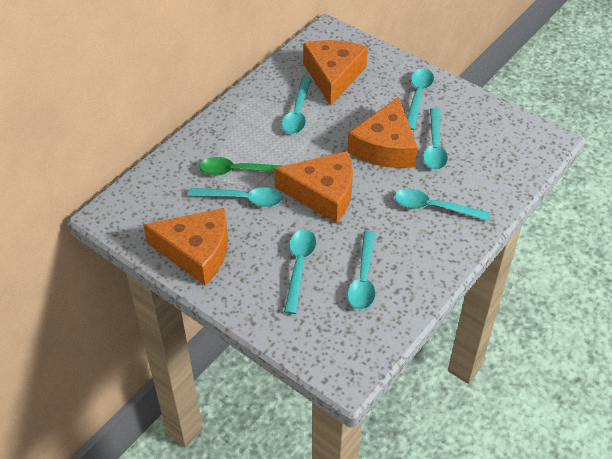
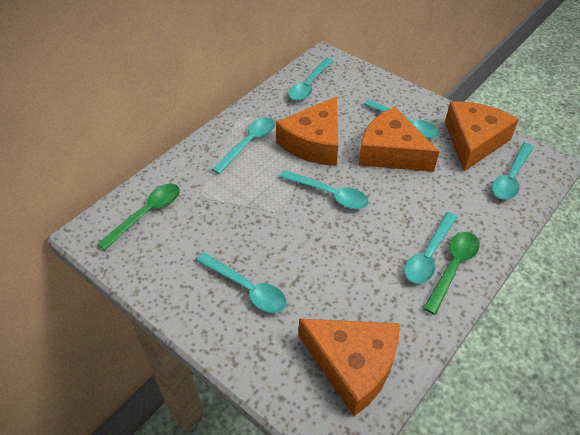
green spoon: [199,157,281,175] = 1 -> [97,184,180,250] [423,232,479,315] = 2

